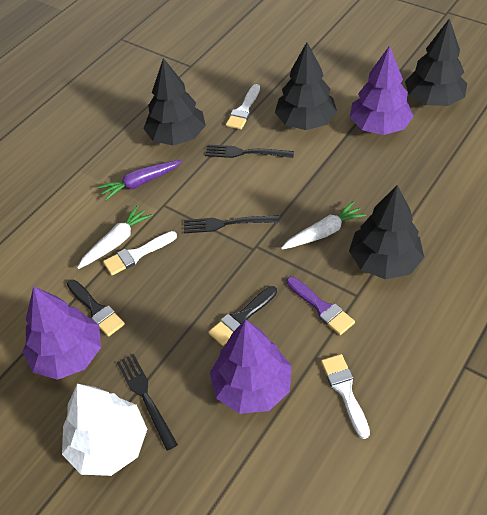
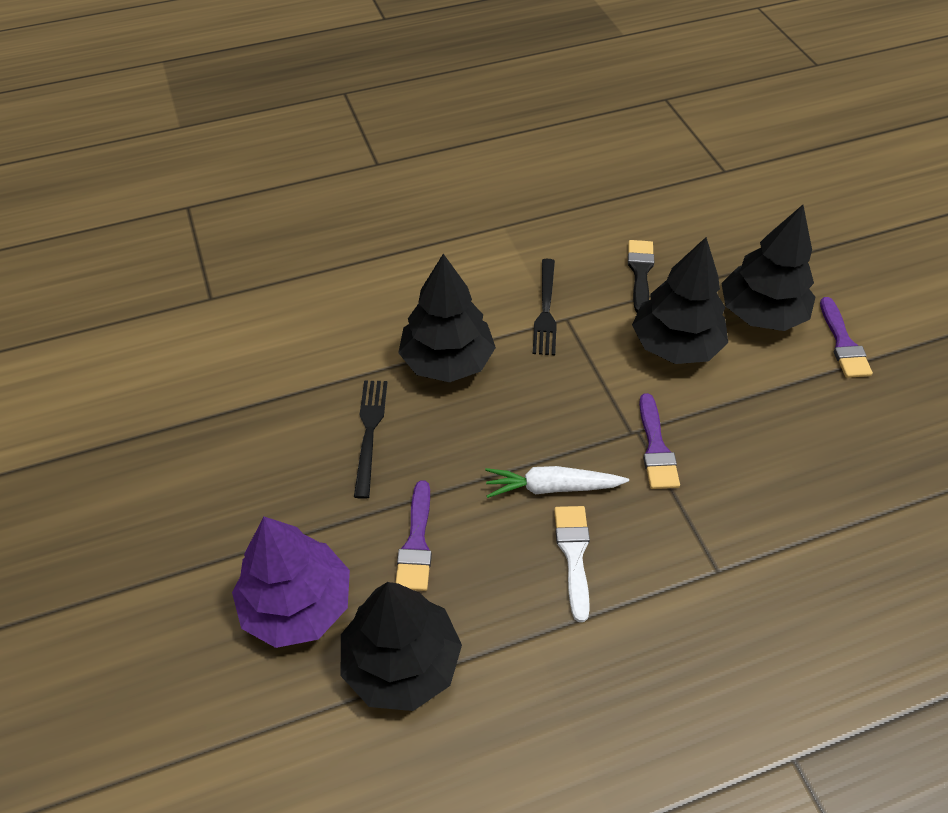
black brush: [67,280,125,337] [208,286,277,346] = 2 -> [628,240,654,313] = 1
black fork: [117,354,178,451] [184,215,280,233] [205,145,294,158] = 3 -> [354,381,388,499] [533,259,557,355] = 2
purple brush: [287,276,355,335] = 1 -> [396,480,432,591] [639,393,680,489] [820,297,873,378] = 3
purple carrot: [98,160,182,201] = 1 -> none = 0
purple tree: [23,286,101,380] [210,319,292,414] [350,45,413,135] = 3 -> [232,517,350,648] = 1
white brush: [103,231,177,275] [226,84,260,130] [321,354,370,439] = 3 -> [554,506,590,622] = 1
white carrot: [77,205,153,269] [281,202,366,249] = 2 -> [485,466,629,498] = 1
white tree: [62,384,147,476] = 1 -> none = 0

